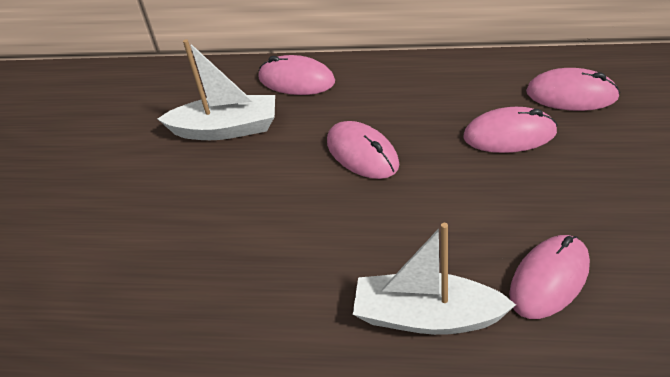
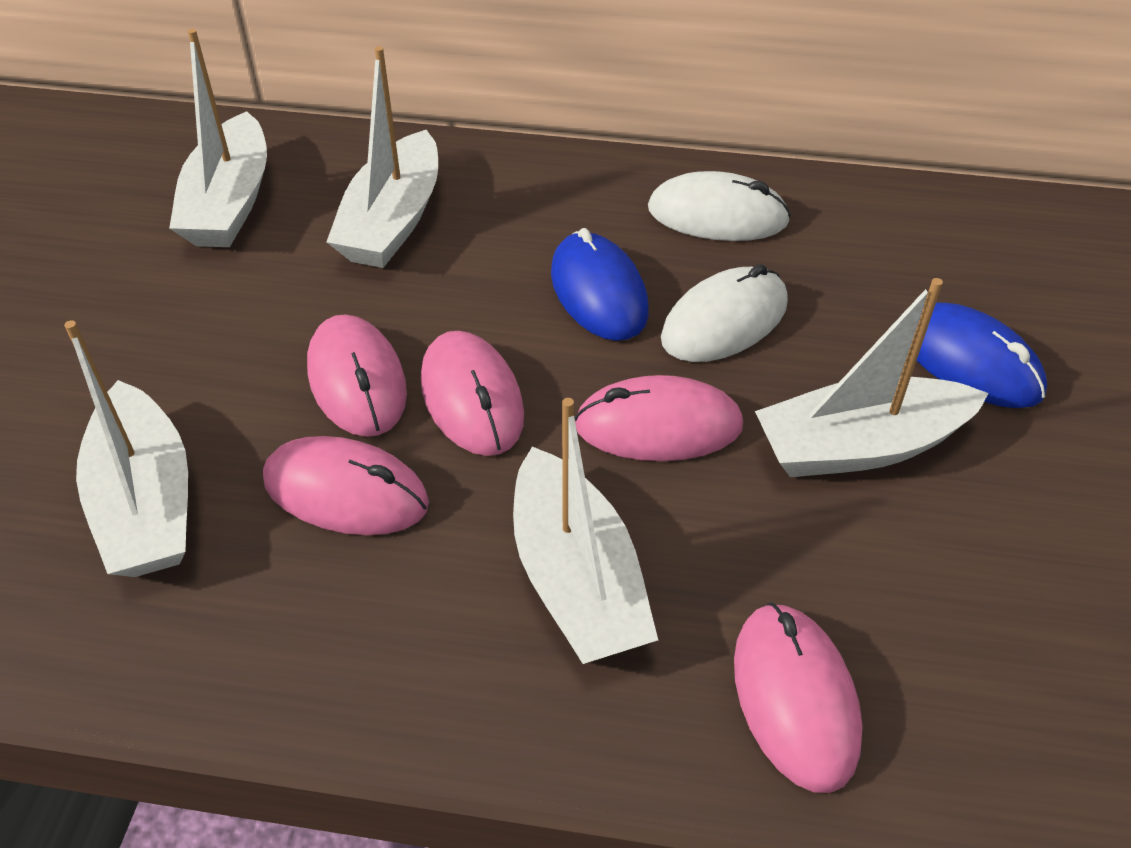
blue mouse: none = 0 -> [551,228,649,341] [916,303,1047,408] = 2
white boat: [158,39,275,140] [353,223,516,335] = 2 -> [64,320,188,577] [169,29,267,247] [326,46,438,268] [513,398,658,664] [755,278,989,477] = 5
white mouse: none = 0 -> [648,171,791,241] [661,264,788,362] = 2

